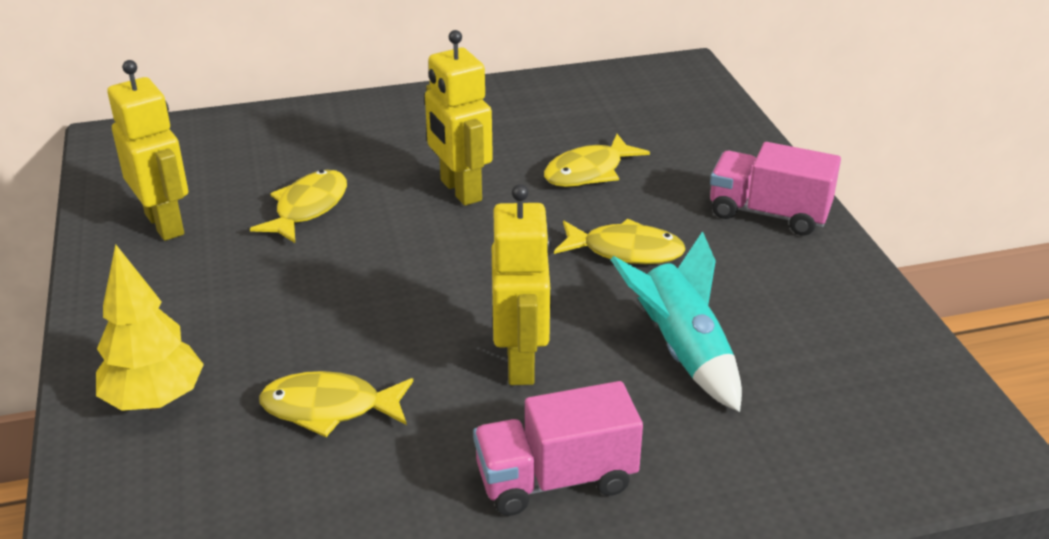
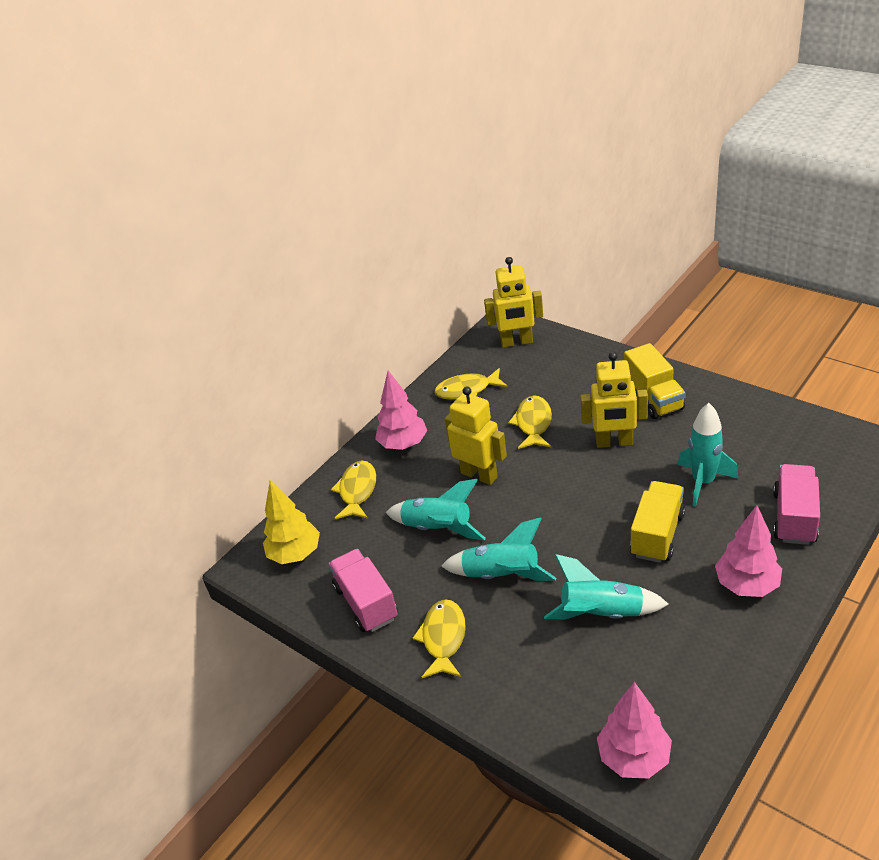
pink tree: none = 0 -> [375,371,427,450] [597,682,672,778] [715,505,782,597] = 3
turquoise rocket: [610,231,742,412] = 1 -> [386,479,486,540] [441,517,556,581] [544,554,668,619] [677,403,739,507] = 4
yellow truck: none = 0 -> [624,343,686,419] [630,481,685,563] = 2

